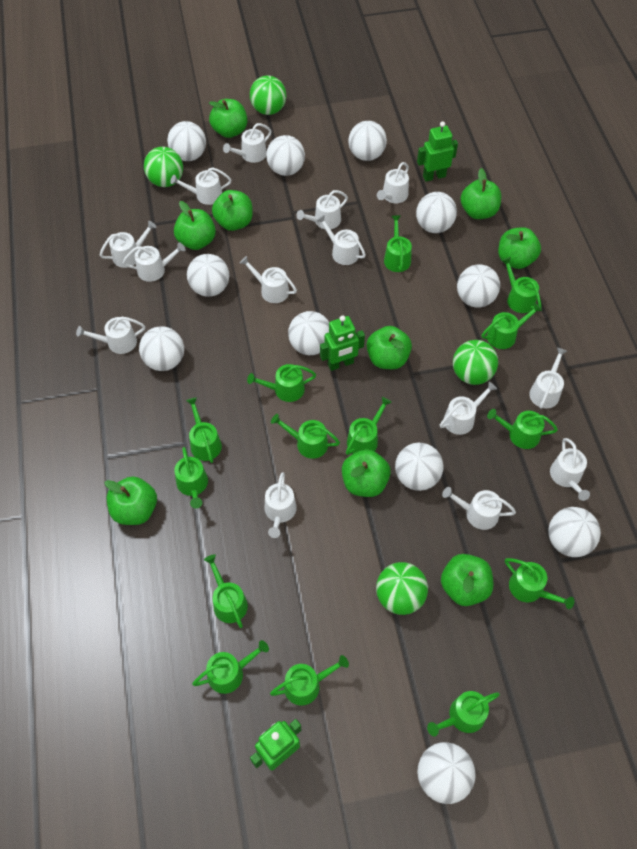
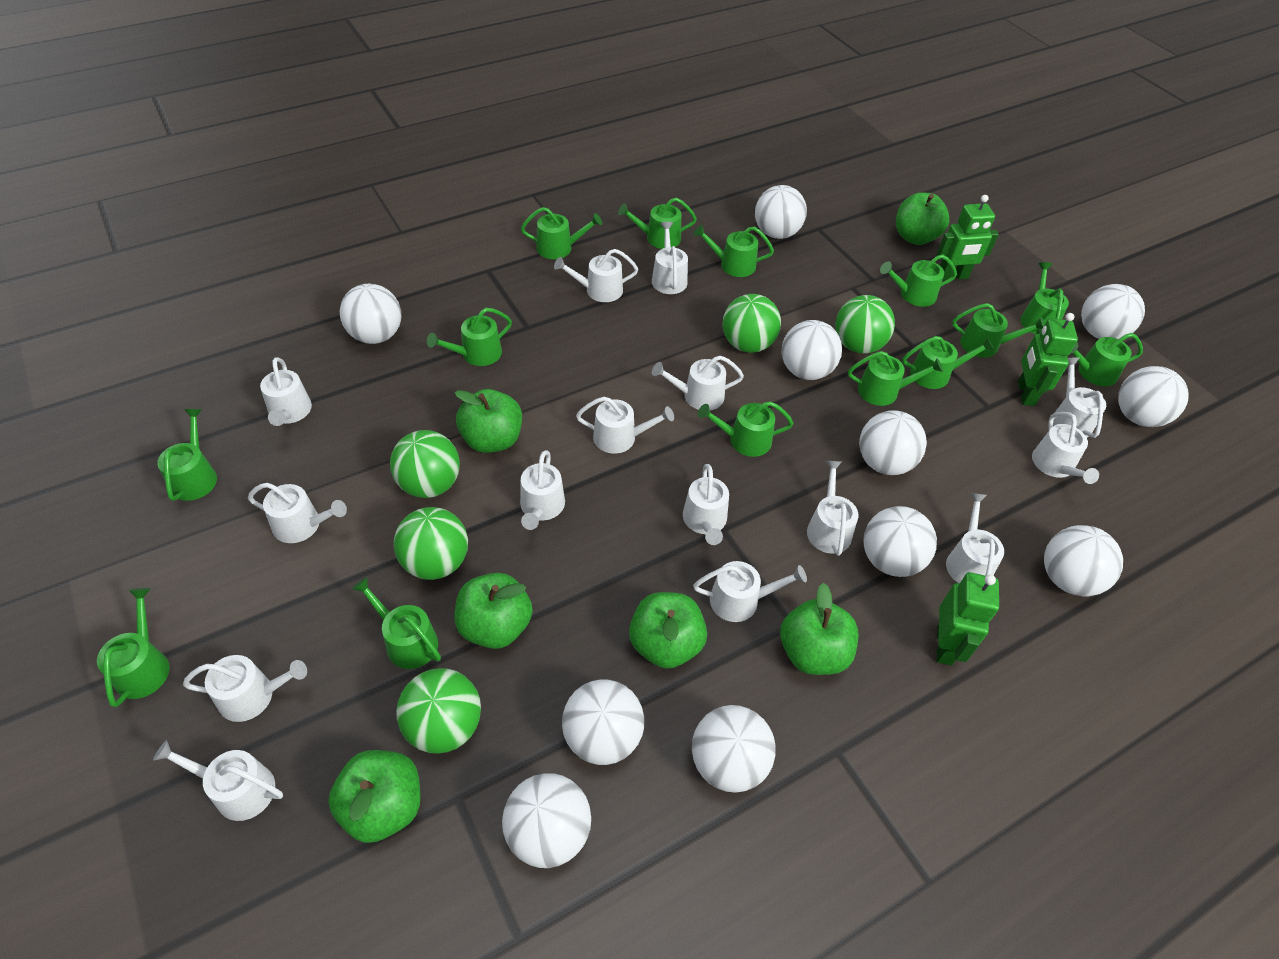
green apple: [104,476,157,525] [174,201,216,250] [209,99,247,138] [212,190,253,231] [342,449,391,497] [367,326,412,369] [441,554,493,606] [461,168,501,219] [498,227,541,269] = 9 -> [328,750,421,843] [454,573,532,649] [455,389,522,453] [629,592,707,669] [780,583,858,675] [896,192,949,245] = 6
green ball: [144,147,183,187] [250,75,286,115] [376,562,428,615] [453,340,498,385] = 4 -> [390,430,460,498] [394,507,468,580] [396,668,481,754] [722,294,781,353] [835,295,895,354] = 5
white watering can: [76,317,145,354] [100,221,157,268] [123,242,185,282] [170,167,231,205] [223,123,271,163] [240,256,297,303] [265,472,297,538] [296,190,348,229] [316,215,366,265] [377,162,409,203] [440,382,497,435] [442,487,516,530] [529,348,567,409] [550,438,590,501] = 14 -> [153,740,283,821] [183,655,307,722] [248,483,347,543] [260,357,312,426] [520,450,565,530] [554,249,638,302] [576,397,674,454] [652,222,688,294] [652,356,744,411] [683,464,729,545] [693,561,807,622] [807,461,858,556] [946,493,1004,584] [1032,412,1099,484] [1053,357,1106,438] = 15

